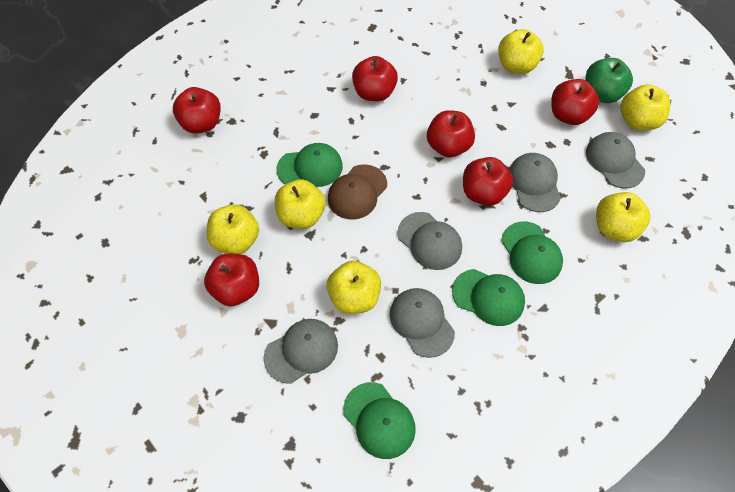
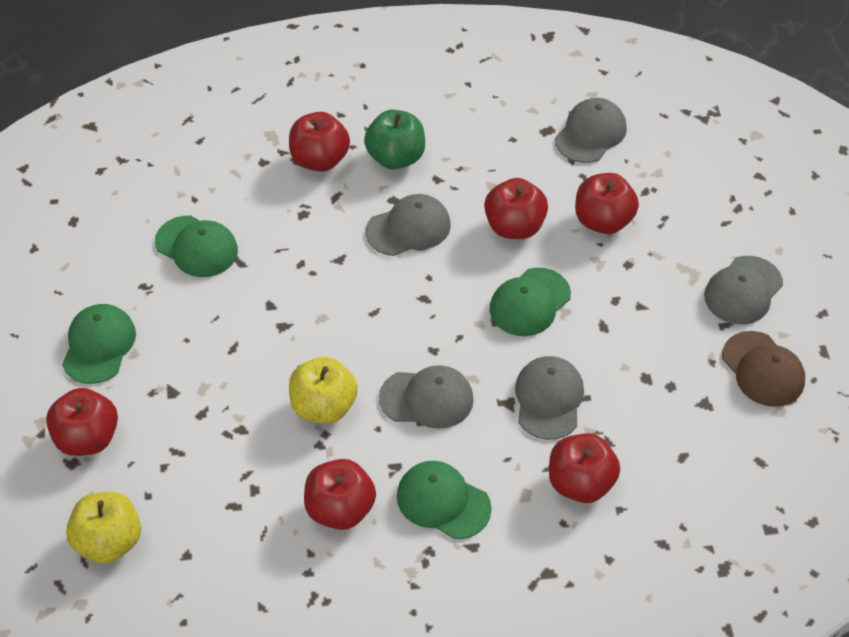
yellow apple: [207,204,259,254] [275,179,326,229] [327,261,381,314] [498,29,544,74] [596,192,651,242] [620,84,670,130] = 6 -> [66,492,141,564] [289,357,358,424] = 2

